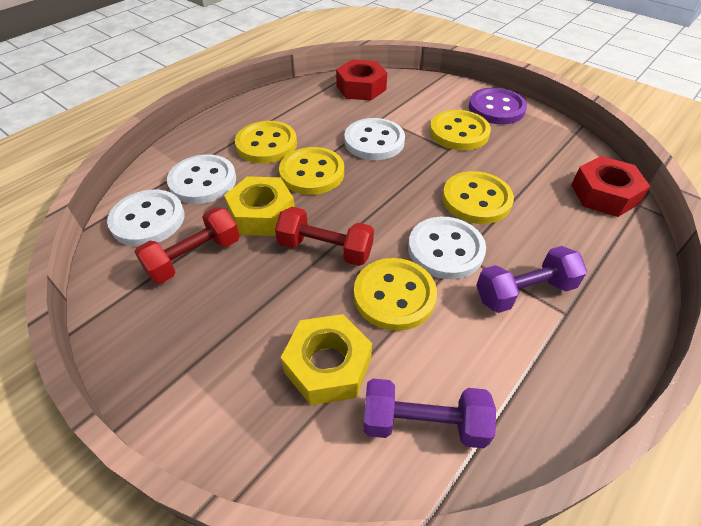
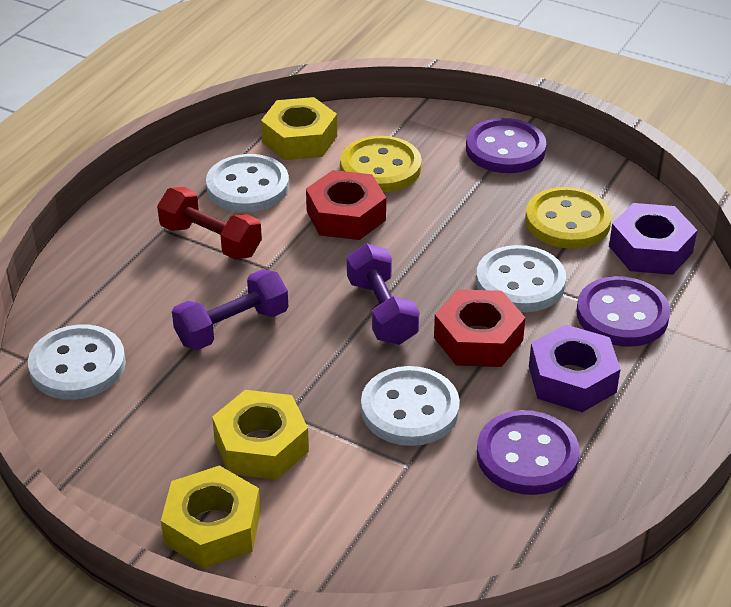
purple button: [469,88,527,124] = 1 -> [466,118,546,173] [477,410,580,495] [576,276,670,347] = 3
purple nut: none = 0 -> [529,325,621,412] [609,203,697,275] = 2
red dumbbell: [135,207,240,284] [275,207,374,266] = 2 -> [157,187,262,260] = 1
yellow button: [235,121,297,163] [279,147,344,195] [354,258,437,331] [430,110,491,150] [442,171,514,224] = 5 -> [340,136,422,192] [525,187,612,249] = 2
yellow nut: [224,176,295,236] [281,314,372,405] = 2 -> [161,465,261,569] [212,390,309,480] [261,97,337,160] = 3

